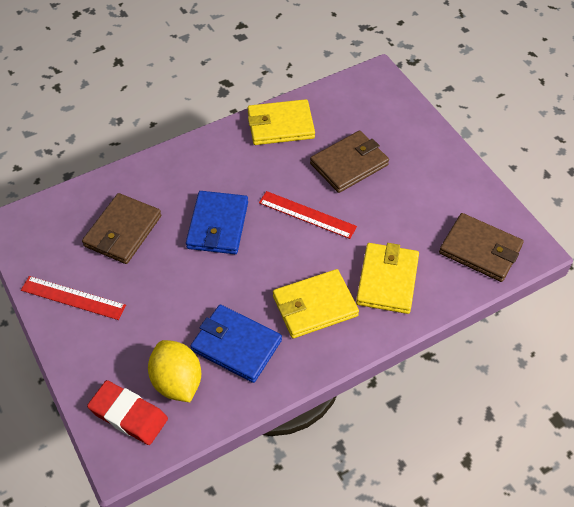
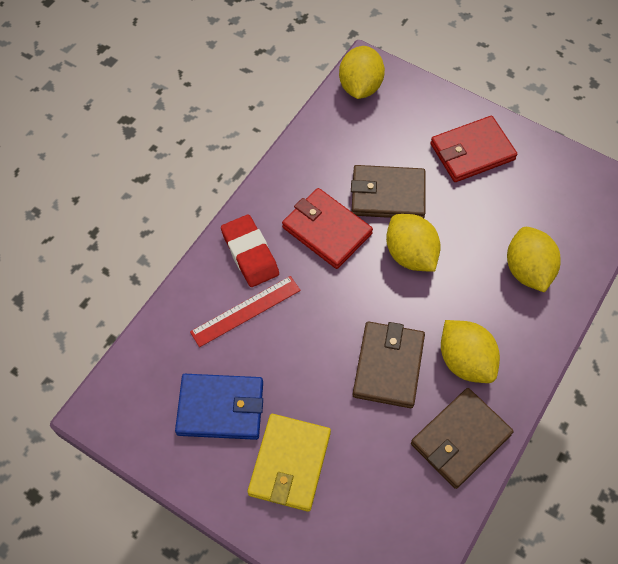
blue wallet: [186,191,248,254] [190,305,282,383] = 2 -> [175,374,263,440] = 1
red ruler: [21,276,126,320] [259,191,357,239] = 2 -> [190,276,301,347] = 1
red wallet: none = 0 -> [282,188,373,269] [430,116,517,182] = 2
yellow lemon: [148,340,201,402] = 1 -> [339,46,385,99] [386,214,441,272] [441,320,500,383] [507,227,561,293] = 4
yellow wallet: [248,99,315,145] [273,269,359,338] [356,243,419,314] = 3 -> [247,414,331,512] = 1

